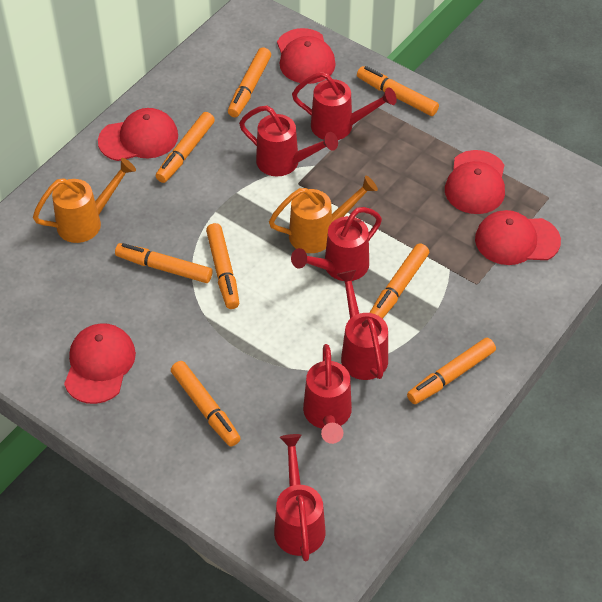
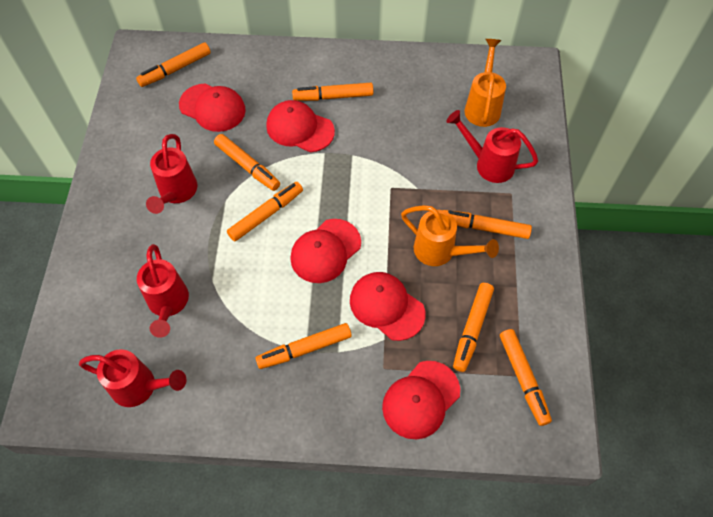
red watering can: [239,105,338,176] [274,434,326,561] [291,207,382,281] [292,72,397,140] [303,344,352,444] [336,270,388,380] = 6 -> [79,349,186,407] [137,244,189,338] [146,134,198,214] [446,110,538,183] = 4

